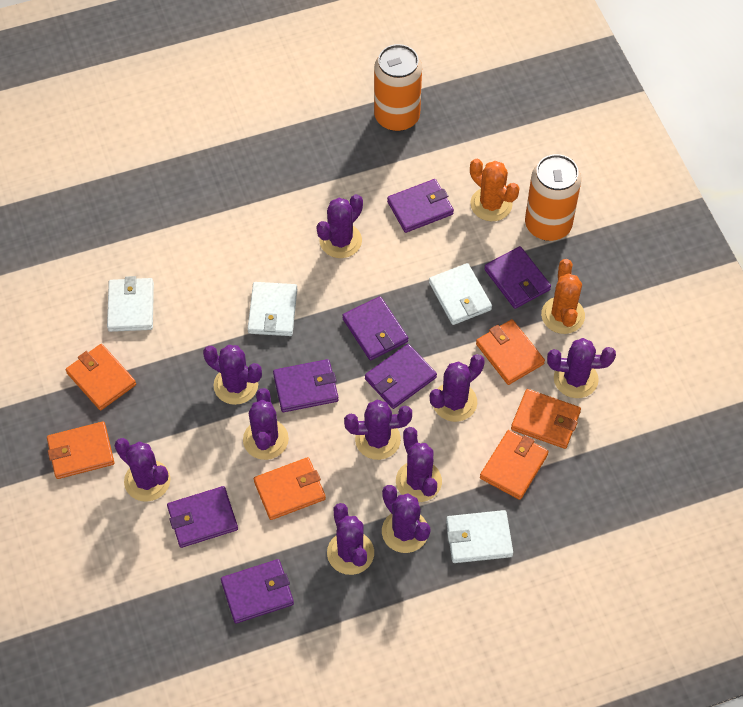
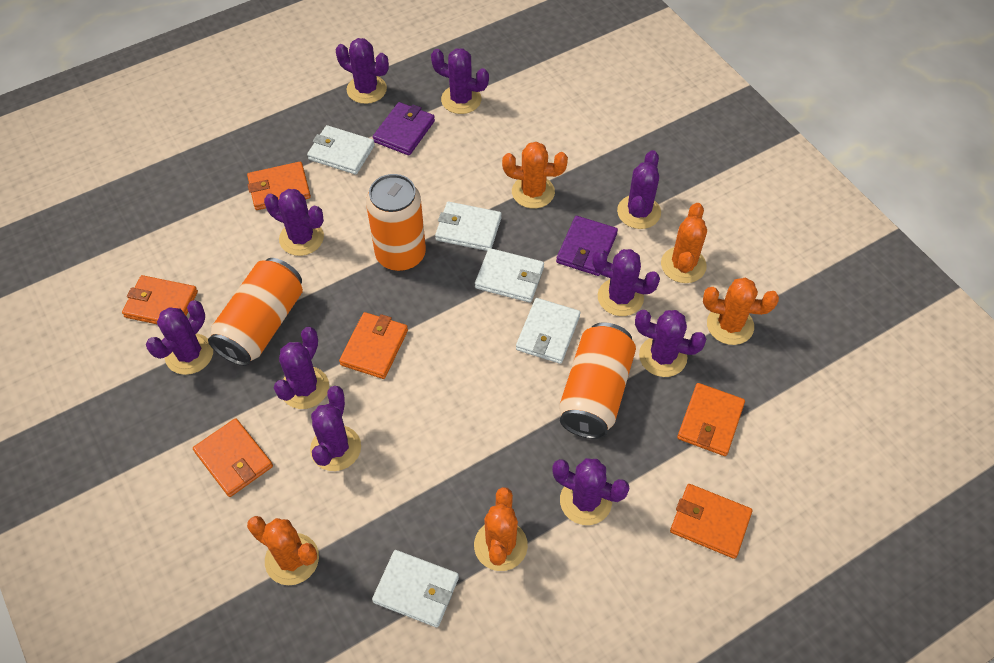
orange cactus: [470,159,519,221] [541,259,585,334] = 2 -> [247,516,319,585] [474,487,528,571] [502,142,568,209] [661,203,707,283] [703,278,779,345] = 5
orange can: [374,44,422,131] [525,154,581,241] = 2 -> [208,258,303,366] [366,174,426,271] [559,323,636,439] = 3
purple wallet: [167,486,238,548] [221,559,294,624] [273,359,339,412] [342,296,408,360] [365,344,437,409] [387,179,454,233] [484,246,551,309] = 7 -> [373,102,435,156] [556,216,618,276] = 2
white wallet: [107,276,154,332] [247,282,297,336] [429,263,492,325] [446,510,513,563] = 4 -> [307,125,375,175] [372,550,459,628] [435,202,502,251] [475,248,544,303] [516,298,580,364] = 5

